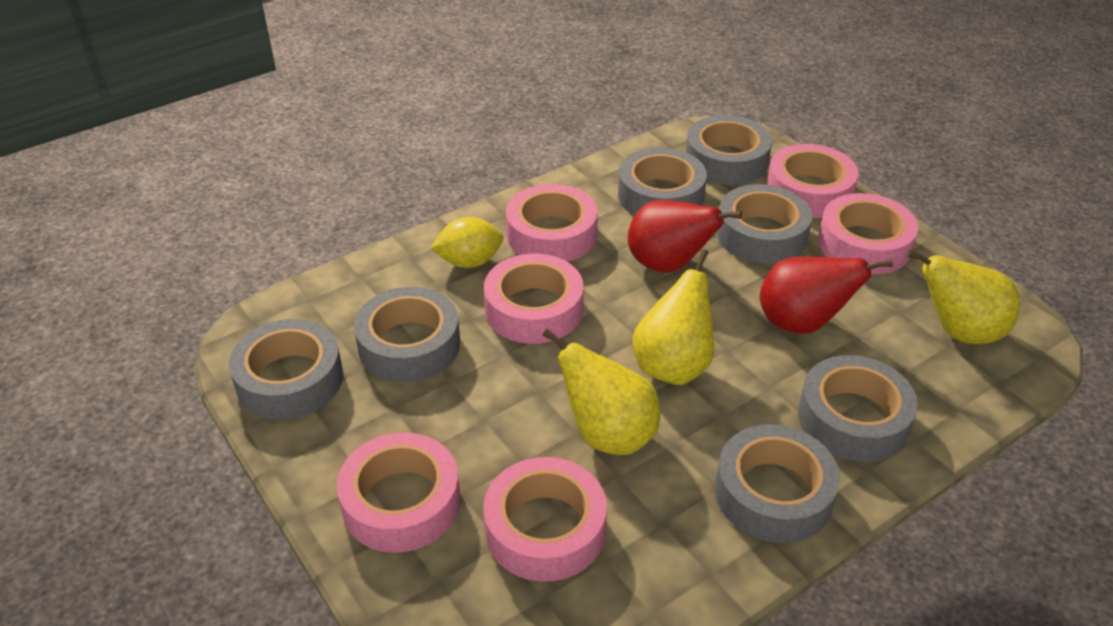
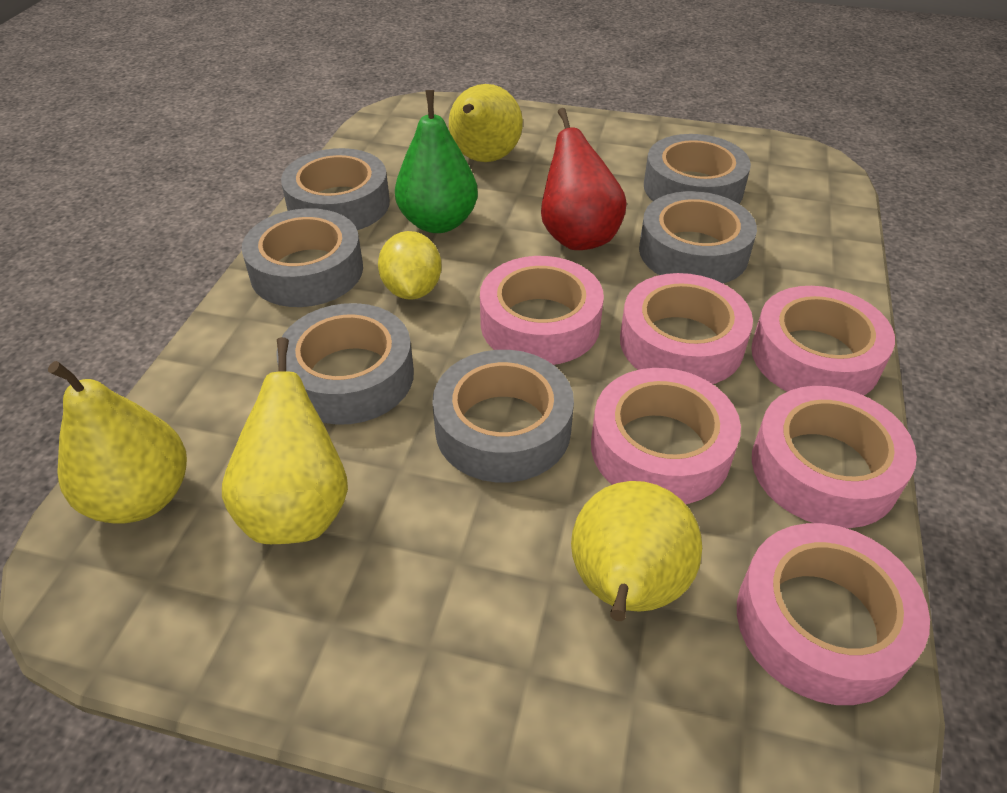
green pear: none = 0 -> [395,90,478,233] = 1
grey tape: [229,319,343,420] [354,287,460,382] [618,148,707,215] [686,115,772,185] [715,424,840,543] [716,184,812,264] [798,355,918,462] = 7 -> [242,208,363,307] [276,303,414,425] [281,148,390,230] [432,350,574,483] [639,191,757,283] [644,134,751,204] = 6
red pear: [628,200,742,273] [760,257,893,334] = 2 -> [541,108,627,250] = 1
yellow pear: [543,328,660,455] [633,249,714,385] [907,249,1020,344] = 3 -> [48,361,187,524] [222,337,348,544] [449,84,523,162] [571,481,702,621] = 4

